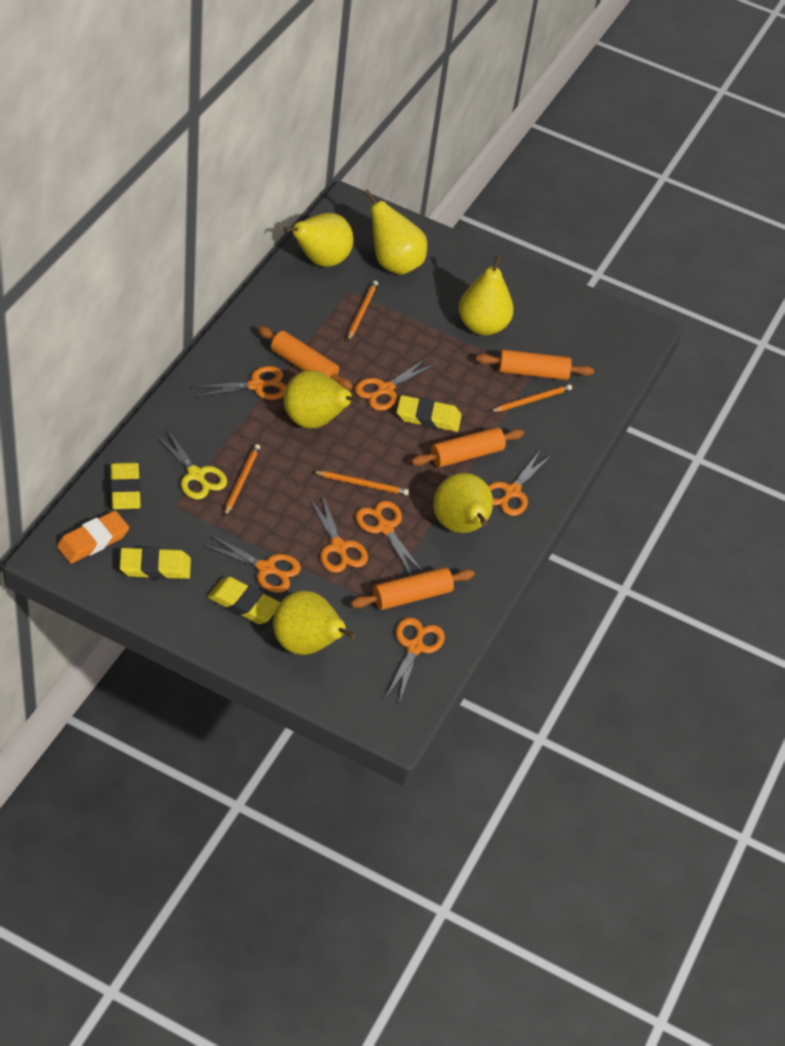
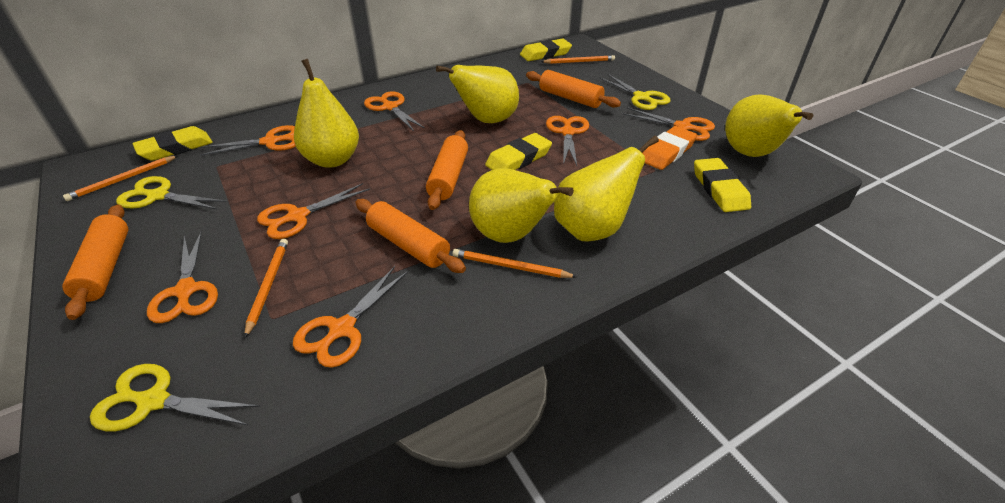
yellow pear: [273,590,356,655] [283,213,354,267] [284,370,363,429] [364,189,427,275] [433,473,493,533] [459,255,514,335] = 6 -> [294,59,359,168] [436,65,519,123] [469,168,574,243] [554,136,659,241] [725,95,813,157] = 5
yellow scissors: [155,428,227,500] = 1 -> [90,364,260,431] [116,176,227,210] [599,74,671,110] = 3

